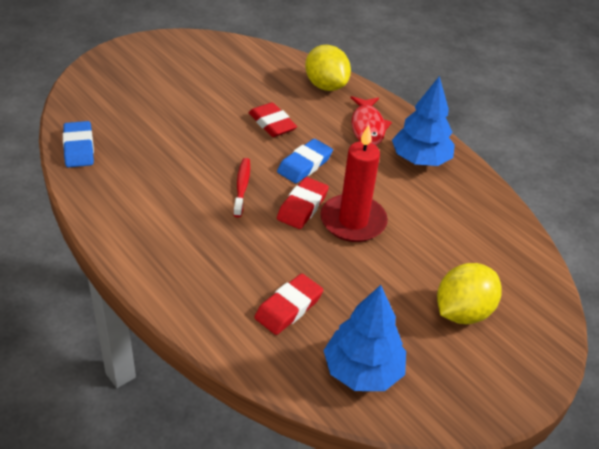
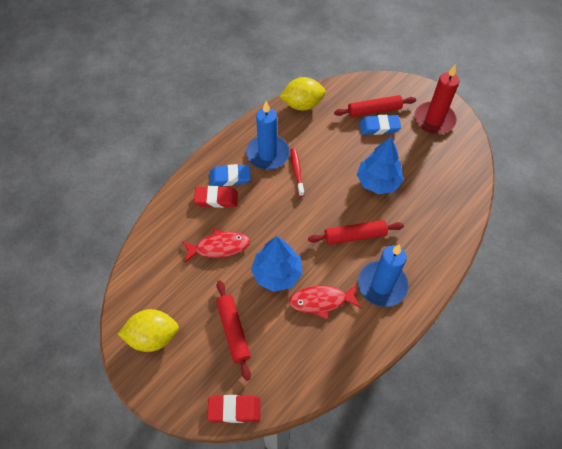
blue candle: none = 0 -> [246,101,290,170] [358,244,408,307] = 2
red eraser: [249,102,297,137] [254,274,323,335] [277,177,329,229] = 3 -> [194,186,238,208] [207,395,260,423] = 2
red fish: [350,96,392,145] = 1 -> [182,229,250,262] [289,284,361,319] = 2
red rolling pin: none = 0 -> [216,280,251,381] [308,220,404,245] [334,95,416,117] = 3

